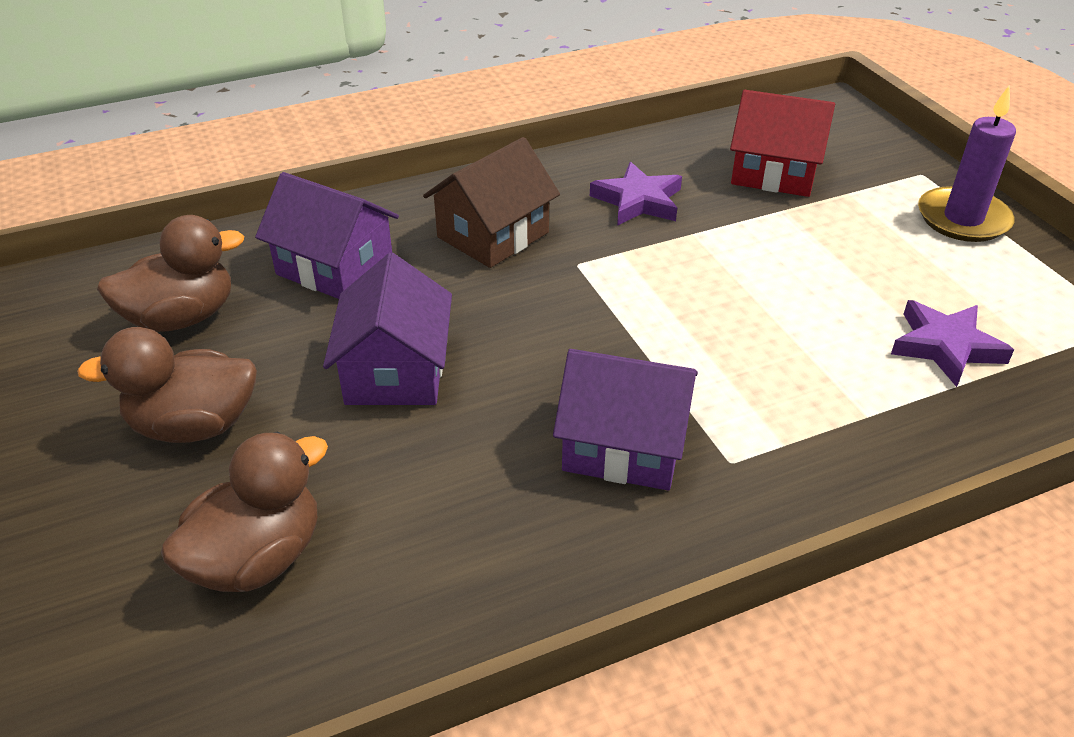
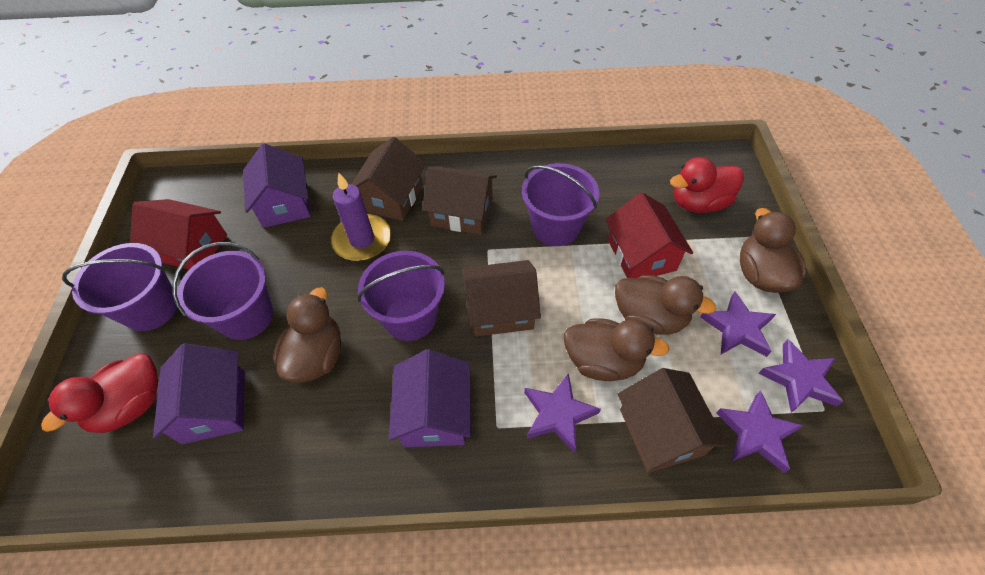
brown duck: [77,327,257,443] [97,215,244,332] [161,432,328,592] = 3 -> [272,287,341,383] [564,318,669,381] [615,275,716,335] [740,208,807,293] = 4
brown house: [423,137,560,268] = 1 -> [351,137,426,221] [422,166,497,235] [463,260,541,337] [618,368,727,473] = 4
purple bucket: none = 0 -> [62,243,177,331] [172,242,273,340] [358,251,445,341] [522,163,600,246] = 4
purple star: [590,162,682,226] [891,300,1014,387] = 2 -> [524,373,601,453] [700,292,776,357] [716,391,803,473] [759,339,843,413] = 4
red duck: none = 0 -> [41,353,158,433] [670,157,744,213] = 2
red house: [730,90,835,197] = 1 -> [130,199,227,270] [605,192,693,279] = 2

